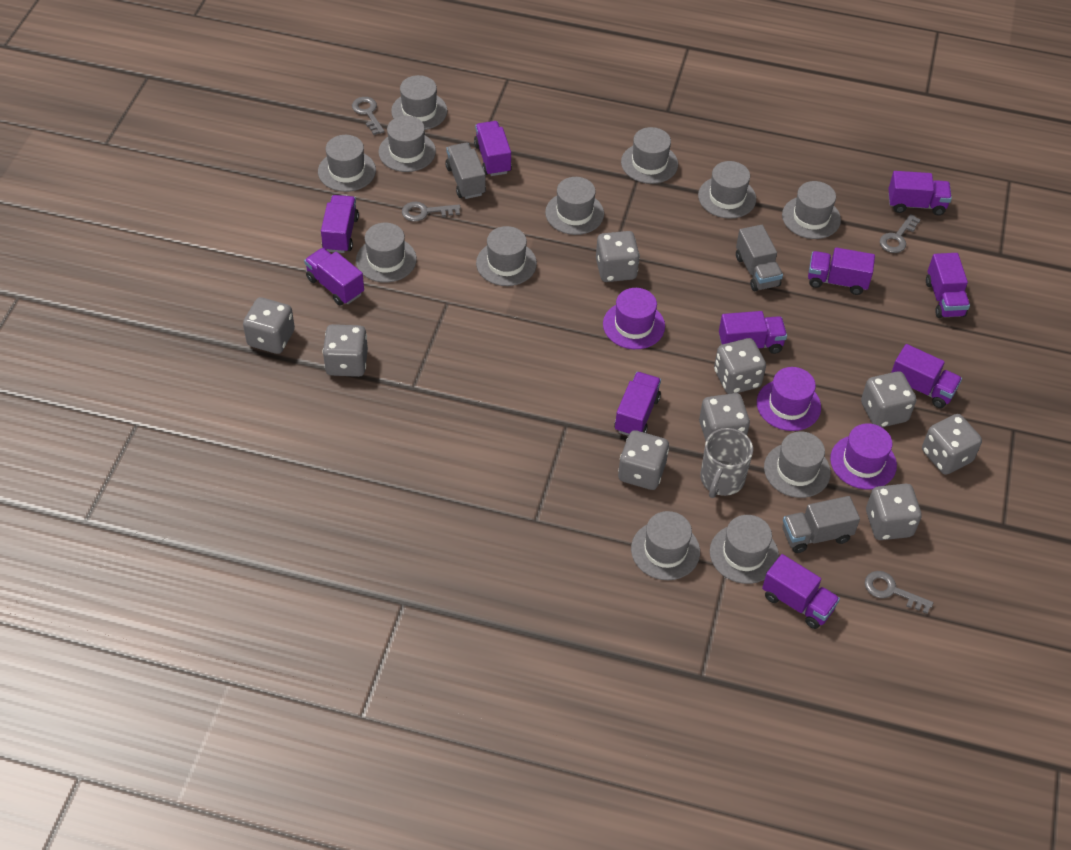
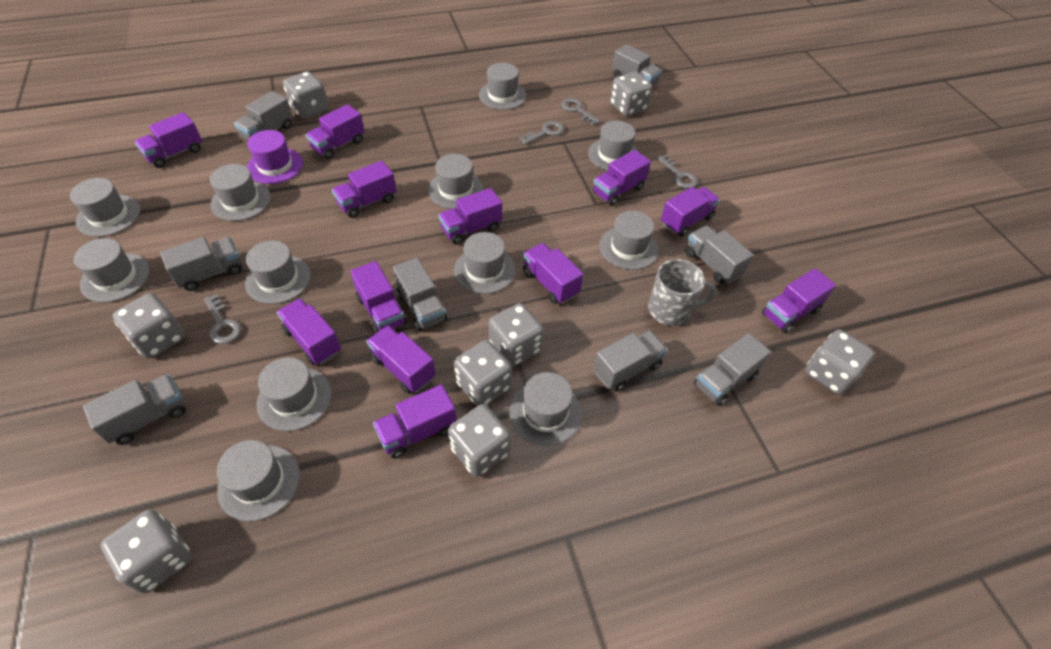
grey dice: [243,297,295,354] [323,324,368,377] [596,231,640,282] [618,430,669,490] [699,393,750,441] [714,338,766,394] [861,372,916,427] [866,484,922,540] [922,414,982,475] = 9 -> [101,509,192,593] [112,293,185,358] [283,71,328,119] [448,404,511,477] [454,340,512,406] [488,303,544,367] [610,72,652,116] [805,329,875,395] = 8
grey truck: [445,143,486,199] [736,225,783,291] [782,496,860,553] = 3 -> [83,374,186,445] [160,237,242,291] [234,91,293,140] [393,257,447,331] [593,330,667,392] [612,44,662,86] [685,225,753,284] [694,333,771,406] = 8
purple hat: [603,288,665,349] [757,367,821,431] [830,424,897,489] = 3 -> [247,130,303,184] = 1
purple truck: [304,248,364,306] [321,195,359,253] [474,121,512,176] [614,372,661,436] [719,311,787,354] [762,554,840,629] [808,248,875,295] [888,171,952,215] [891,344,962,408] [926,253,970,318] = 10 -> [135,112,202,168] [277,298,341,365] [306,104,365,159] [332,161,396,218] [350,261,407,333] [366,325,436,394] [373,384,457,459] [438,188,502,245] [523,243,583,304] [593,150,651,206] [661,187,720,237] [762,268,836,333] = 12

